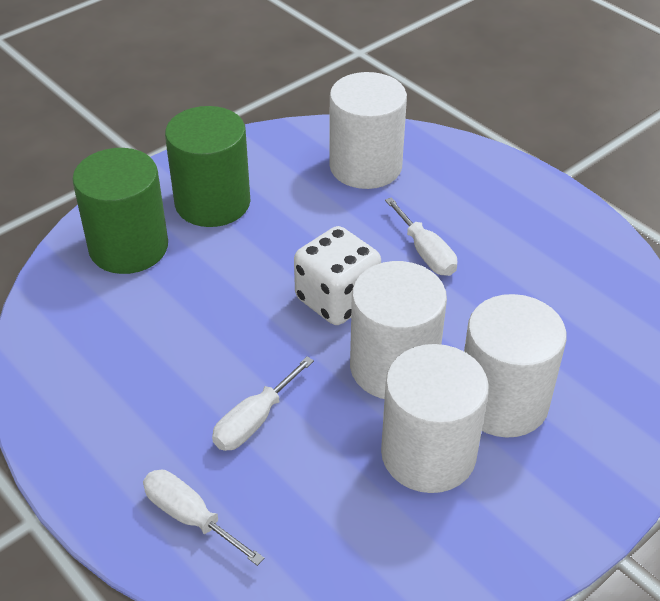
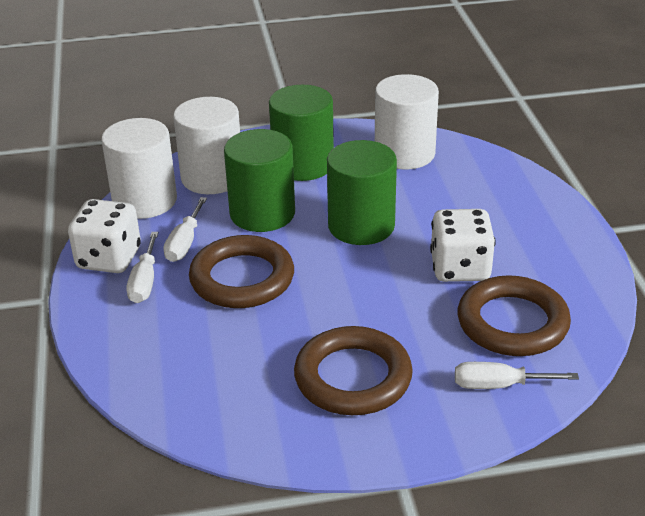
brown ring: none = 0 -> [189,235,294,308] [294,326,413,415] [458,275,571,356] = 3
green cylinder: [72,148,168,274] [165,106,250,227] = 2 -> [224,129,295,232] [269,85,334,181] [327,140,397,245] = 3
white cylinder: [329,72,407,189] [350,261,447,399] [381,344,489,493] [464,294,567,438] = 4 -> [101,118,177,219] [173,97,240,194] [375,74,439,169] = 3
white dice: [294,226,381,325] = 1 -> [68,199,141,273] [430,209,495,282] = 2

